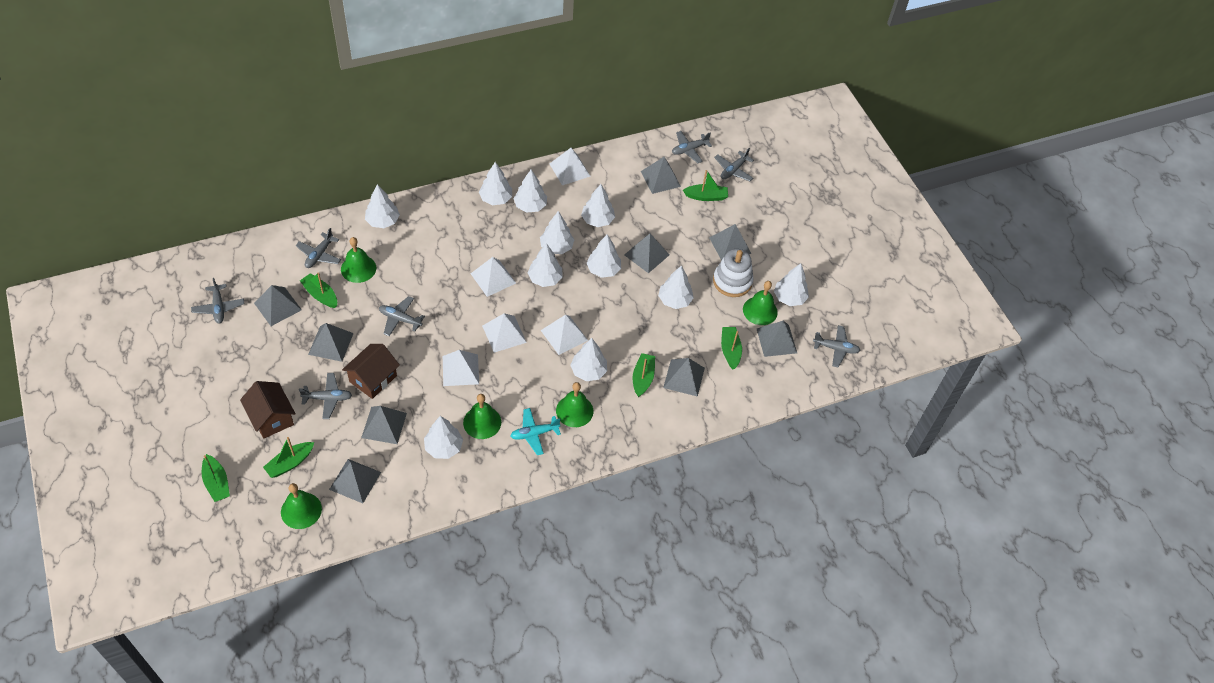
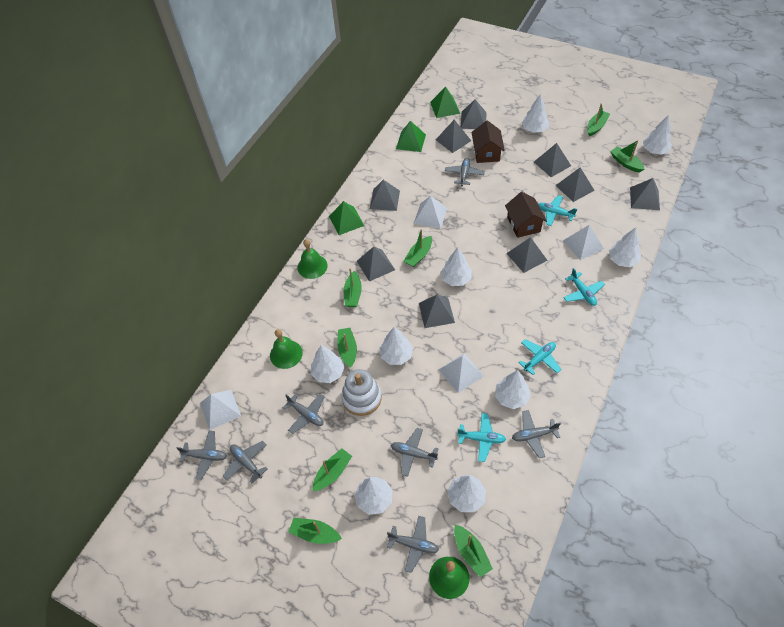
green bell: [281,483,322,529] [341,237,376,283] [463,394,501,439] [556,382,593,427] [743,281,778,325] = 5 -> [270,329,303,369] [298,239,328,279] [429,557,469,599] = 3
green boat: [202,454,230,502] [263,437,314,478] [300,272,337,308] [633,353,655,397] [683,170,728,201] [721,327,742,369] = 6 -> [289,518,342,544] [313,448,352,491] [337,328,357,368] [344,268,362,307] [404,229,432,267] [454,525,493,577] [587,103,610,136] [610,140,644,173] = 8
green pyramid: none = 0 -> [329,201,364,235] [396,121,426,152] [430,87,460,118] = 3
turquoise plane: [511,408,561,455] = 1 -> [457,413,506,462] [519,339,561,375] [538,195,577,226] [563,268,605,306] = 4
white pyramid: [443,350,479,386] [471,257,516,297] [482,313,527,353] [541,315,588,355] [550,148,591,185] = 5 -> [200,390,241,430] [414,196,447,229] [439,353,484,393] [563,225,604,260] = 4
white tree: [365,184,400,228] [424,416,463,459] [479,162,512,205] [513,170,547,212] [528,243,563,287] [540,211,574,254] [570,338,607,381] [581,184,615,227] [587,234,621,278] [658,265,694,309] [774,264,809,306] = 11 -> [311,345,344,383] [354,476,393,515] [379,327,413,365] [440,247,472,286] [447,474,486,512] [495,370,531,409] [522,94,549,133] [609,227,641,267] [643,115,672,155] = 9

